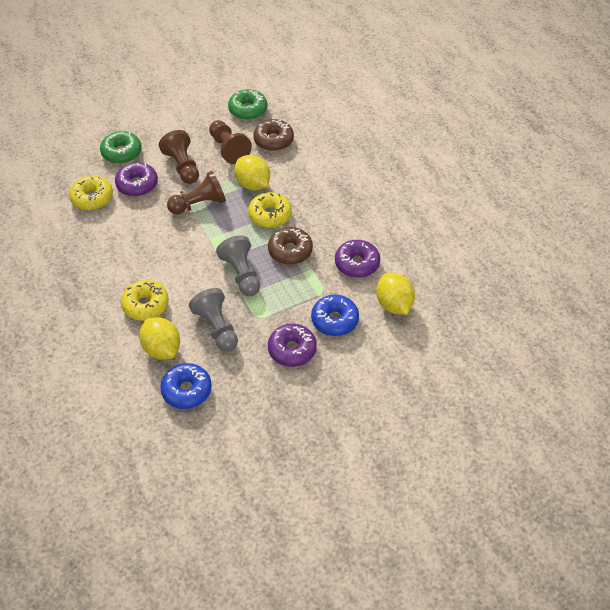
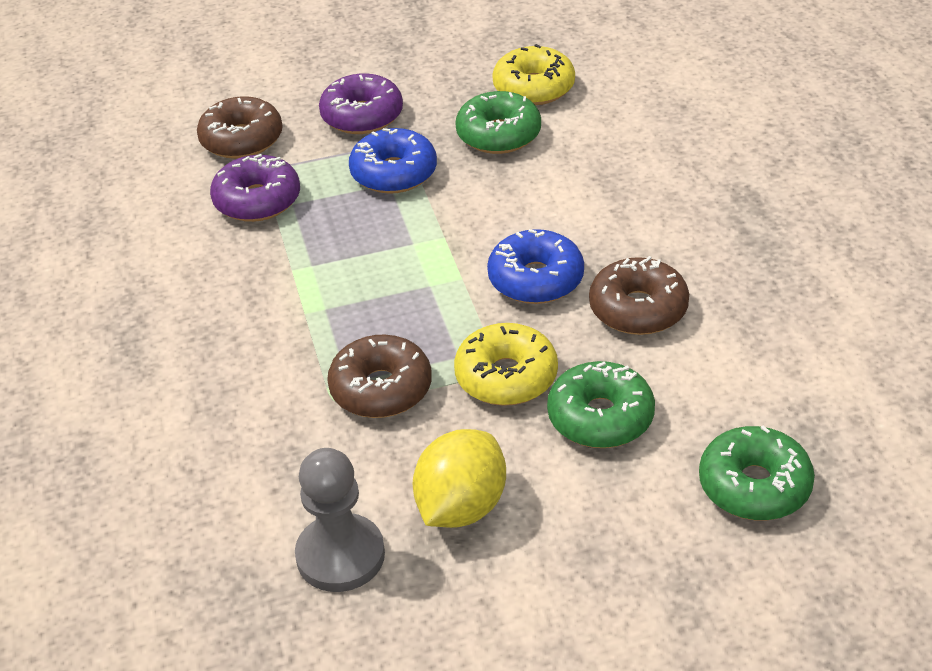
brown donut: [253,119,294,151] [268,227,313,265] = 2 -> [197,96,283,159] [327,335,432,418] [589,256,689,335] = 3
brown pawn: [159,130,199,184] [167,171,226,215] [209,120,252,164] = 3 -> none = 0
green donut: [100,131,142,164] [228,89,267,120] = 2 -> [455,91,541,154] [547,361,655,448] [699,426,815,521] = 3
grey pawn: [189,288,238,352] [216,235,260,296] = 2 -> [295,448,385,592] = 1
purple donut: [115,162,158,197] [268,324,317,367] [335,240,380,278] = 3 -> [210,154,300,222] [319,73,403,134] = 2
yellow donut: [69,176,113,210] [121,280,169,321] [248,192,292,228] = 3 -> [454,323,558,406] [492,44,575,105] = 2
yellow lemon: [139,317,180,360] [235,155,270,191] [376,273,415,315] = 3 -> [412,429,506,528] = 1

